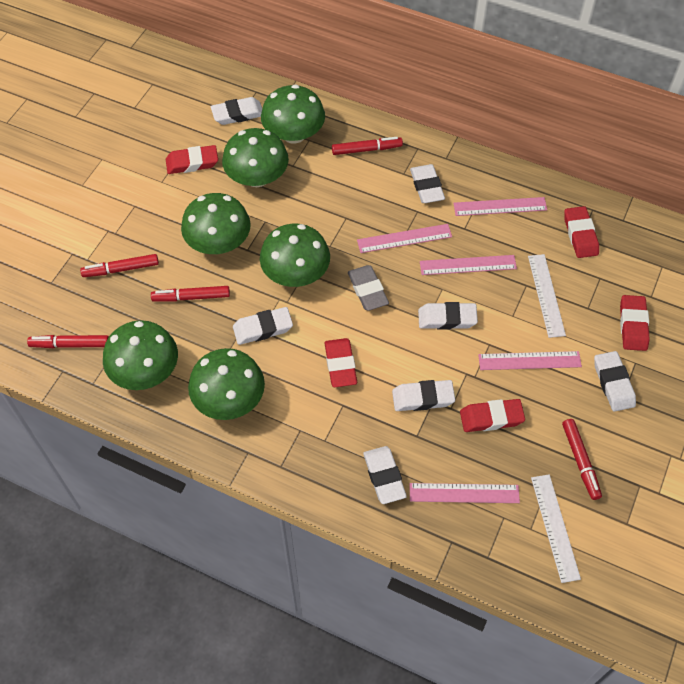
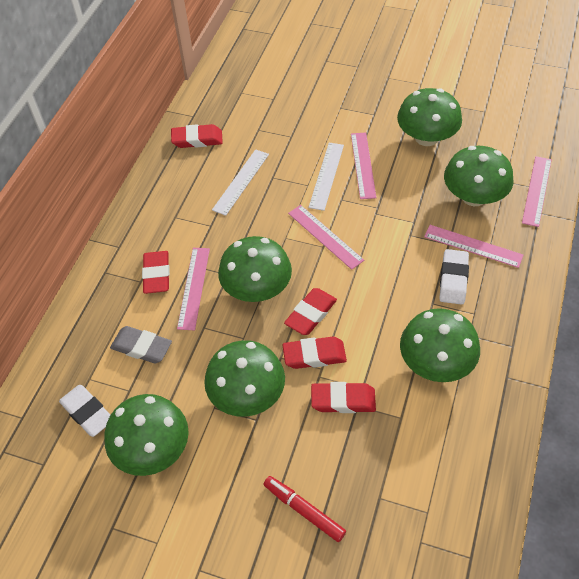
red marker: [27,335,109,348] [80,254,159,277] [151,286,230,302] [332,137,403,155] [562,419,602,500] = 5 -> [264,476,346,542] = 1
white eraser: [211,97,262,125] [233,307,293,345] [363,446,407,504] [392,380,455,411] [410,164,445,203] [418,302,478,330] [594,351,636,412] = 7 -> [59,385,110,437] [439,249,469,305] = 2

